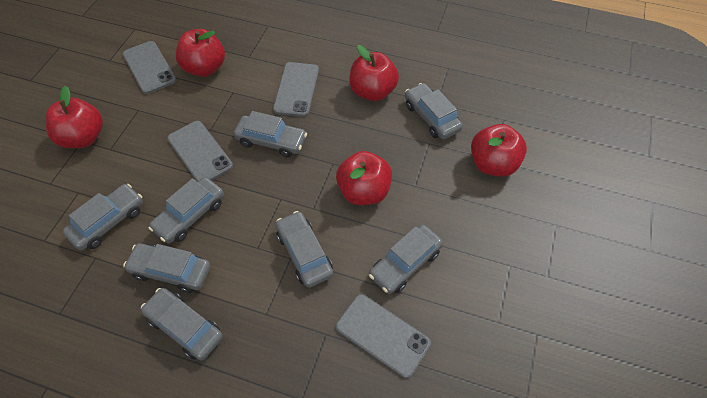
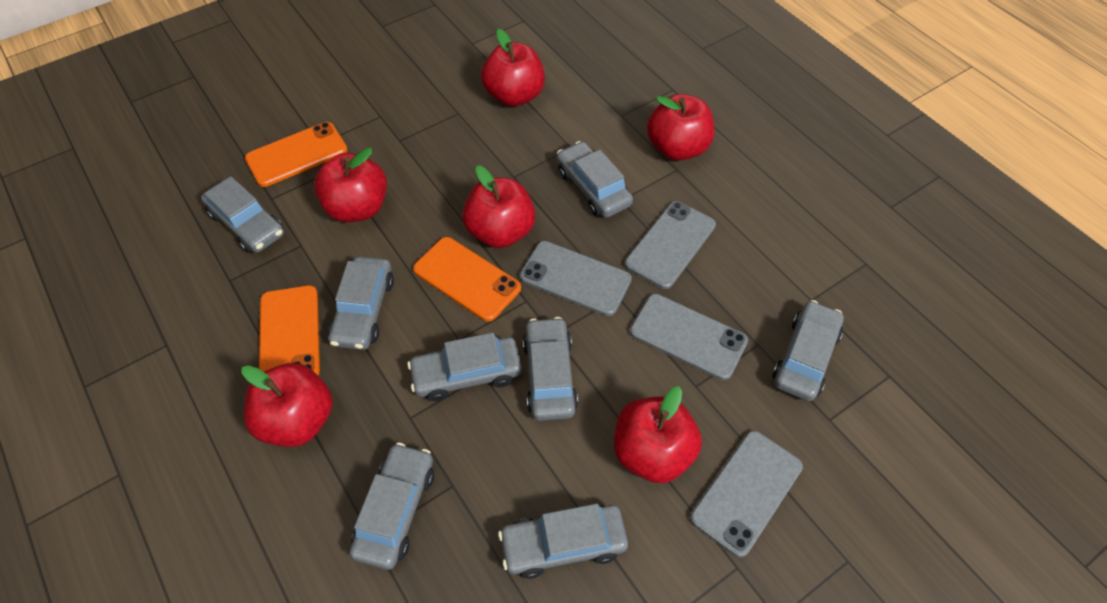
orange phone: none = 0 -> [245,122,348,187] [259,285,320,375] [413,237,521,322] = 3
red apple: [45,86,103,148] [175,29,225,77] [336,151,392,205] [349,45,399,101] [471,124,527,177] = 5 -> [242,363,333,447] [314,148,387,222] [462,165,535,248] [481,29,545,107] [614,386,702,483] [647,94,714,161] = 6

